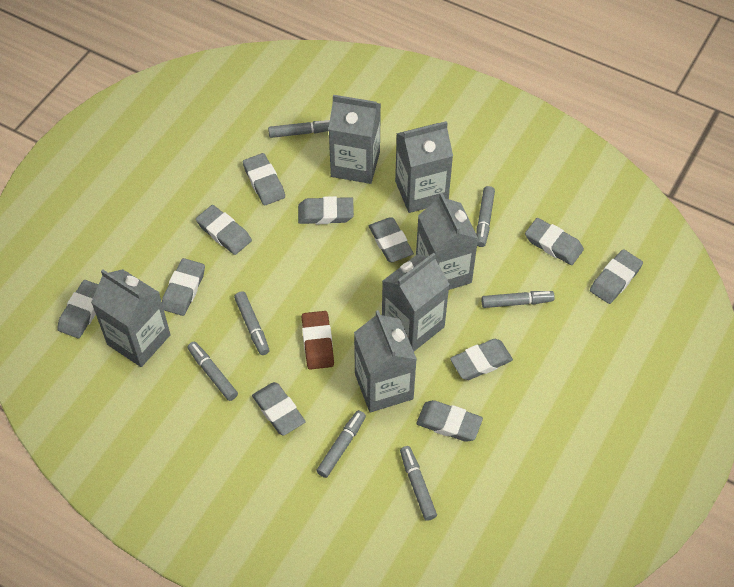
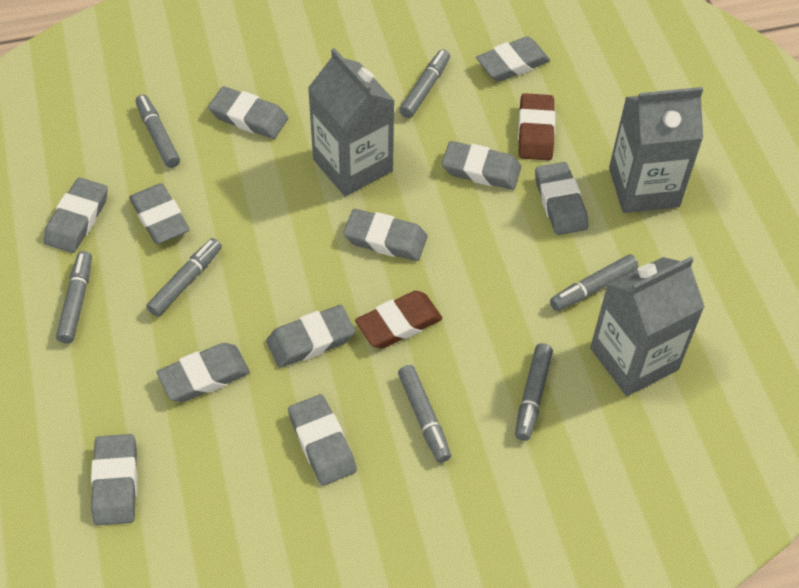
brown eraser: [301,311,334,370] = 1 -> [355,291,443,349] [518,93,555,160] = 2
grey carton: [91,269,171,367] [329,95,381,184] [354,310,417,412] [382,253,449,351] [395,121,453,213] [416,193,478,290] = 6 -> [308,48,395,196] [590,257,705,396] [609,87,703,213] = 3

